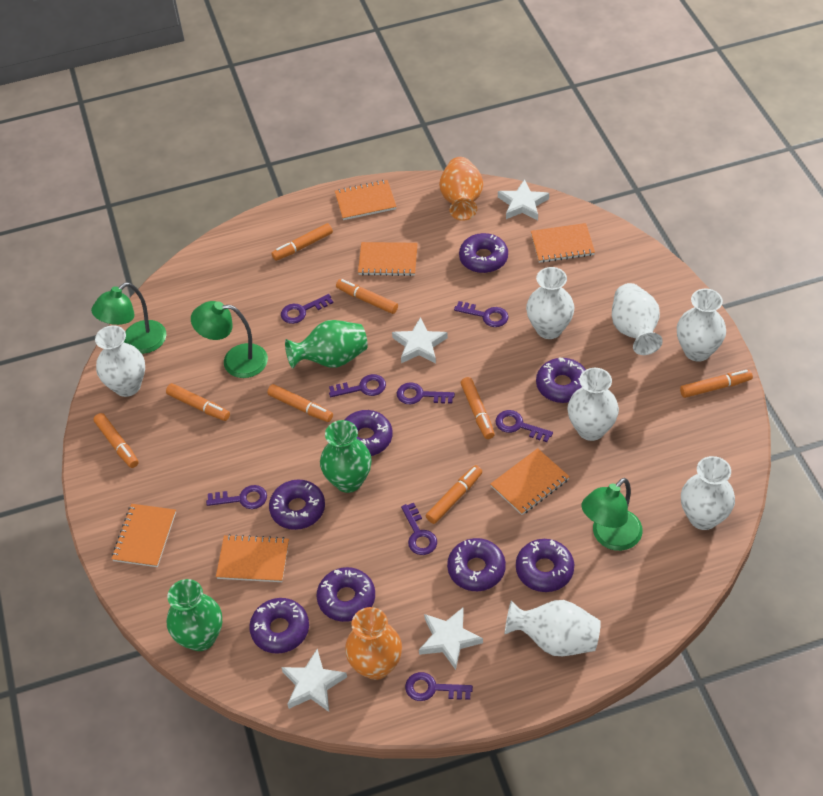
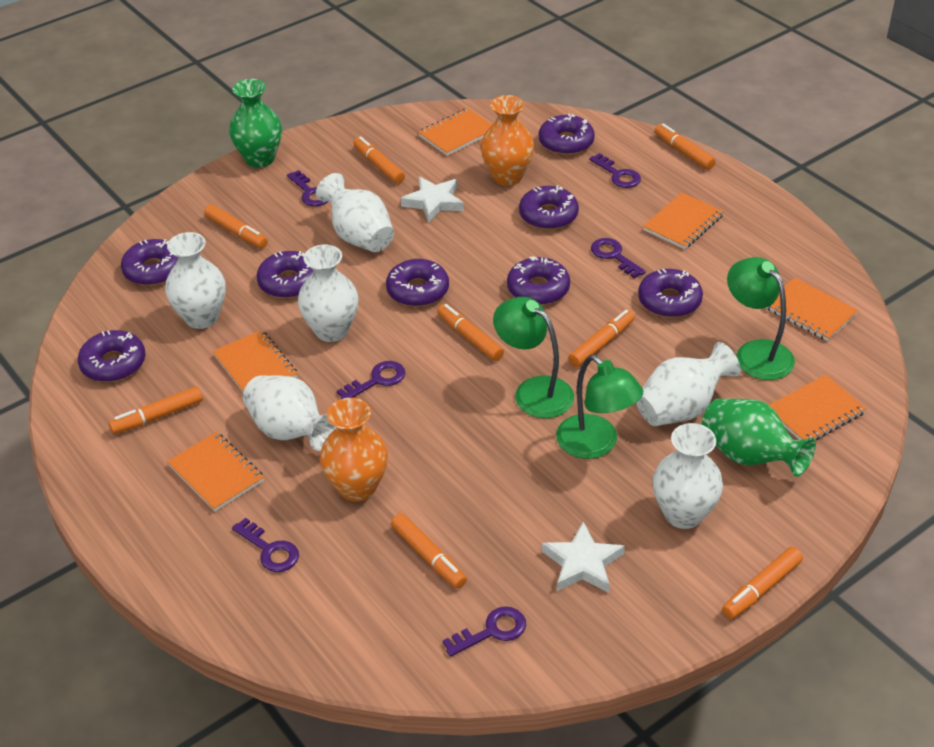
green vase: [167,579,222,651] [285,320,368,368] [320,420,372,493] = 3 -> [229,79,282,168] [702,399,816,477] = 2
purple key: [206,485,267,509] [281,294,333,324] [329,374,386,397] [397,383,455,404] [401,503,437,555] [405,672,473,701] [454,301,509,327] [495,410,553,442] = 8 -> [232,518,299,572] [287,170,328,206] [337,361,405,399] [443,606,526,657] [589,153,641,188] [591,238,646,278] = 6
white star: [281,649,347,712] [392,317,448,363] [419,608,483,670] [498,179,549,220] = 4 -> [401,177,464,223] [542,522,625,593] = 2
white vase: [95,325,145,397] [505,600,601,656] [526,267,574,339] [568,368,619,441] [612,283,663,355] [677,289,726,362] [681,456,735,530] = 7 -> [165,232,226,329] [243,375,337,451] [298,244,358,342] [316,173,394,252] [636,342,741,426] [652,423,723,529] = 6

